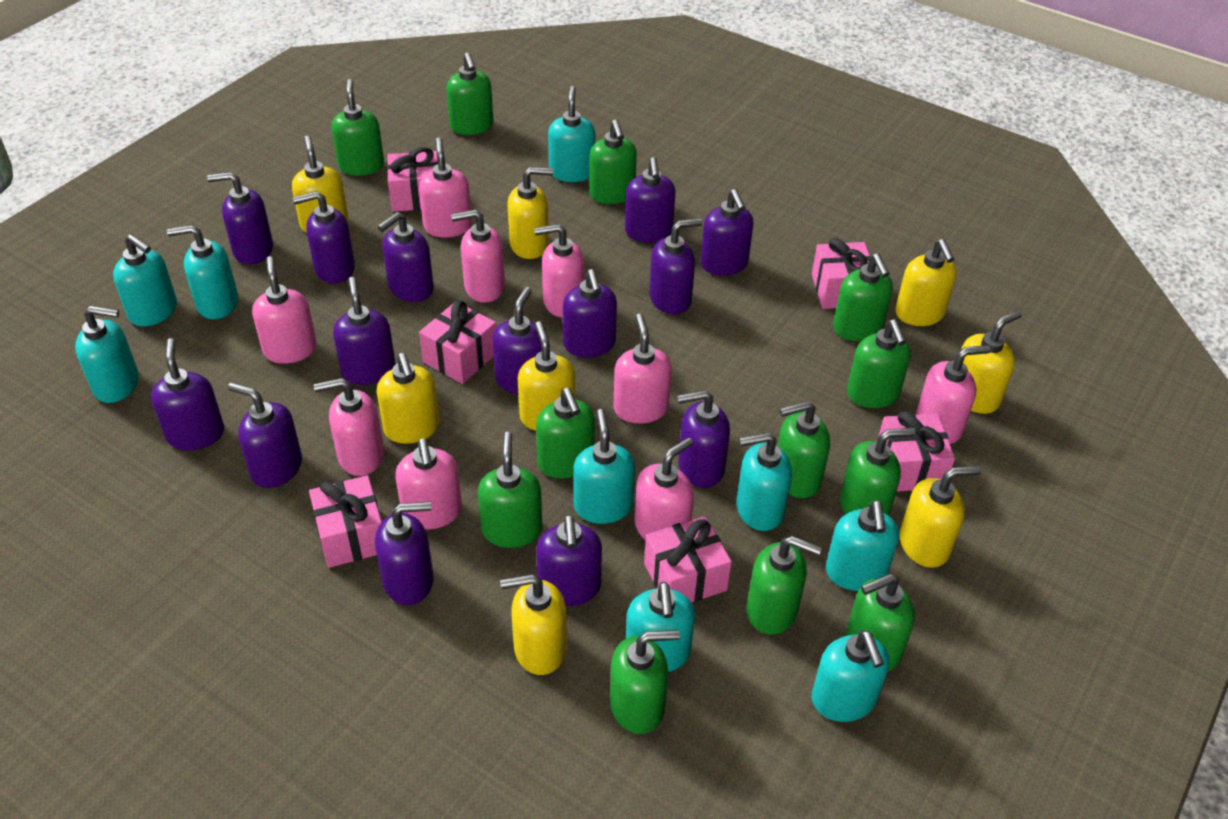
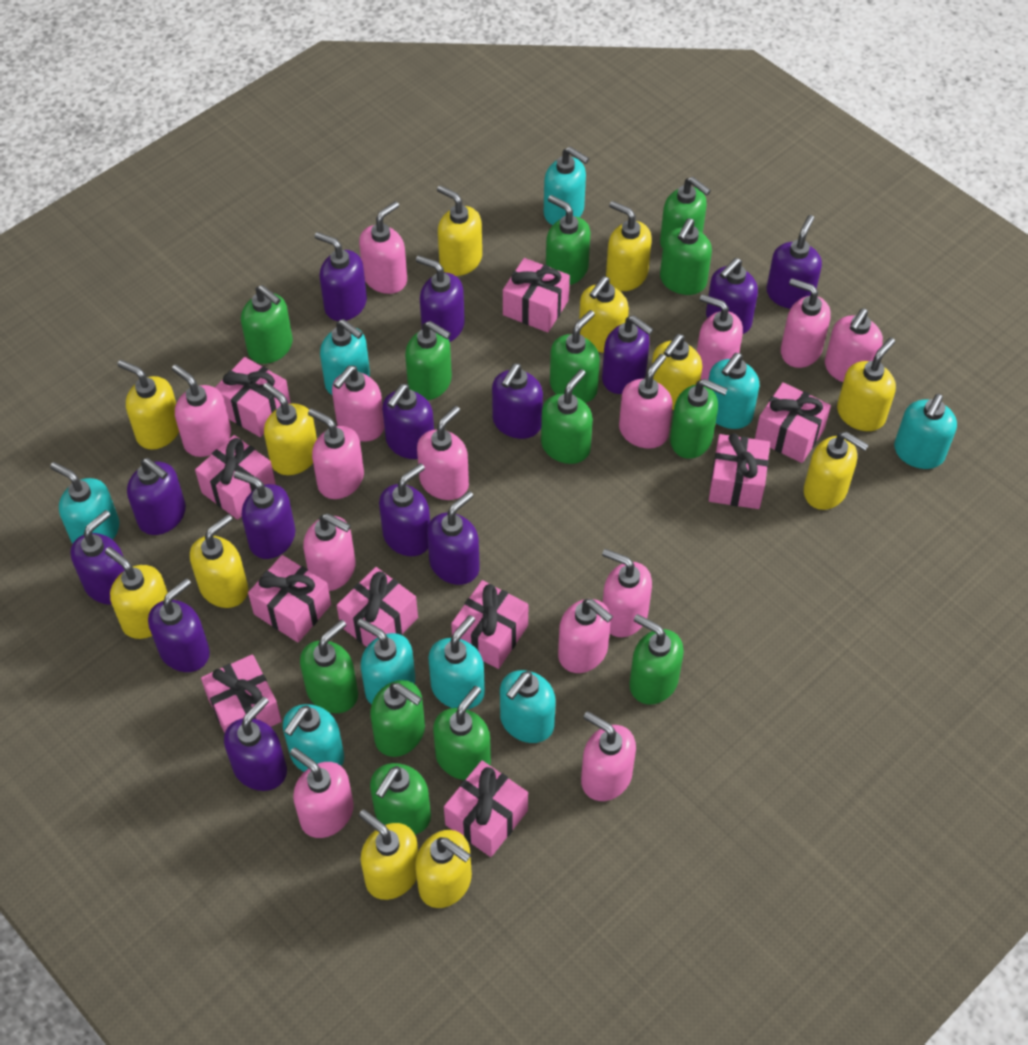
green soap dispenser: [331,79,384,176] [446,53,493,135] [478,432,543,548] [536,388,595,479] [589,120,637,204] [610,630,680,734] [747,536,822,635] [778,401,830,498] [833,254,893,341] [840,428,915,516] [846,574,915,671] [847,319,911,408] = 12 -> [241,285,293,364] [300,620,358,713] [370,680,425,757] [370,763,431,835] [405,321,452,400] [433,686,491,780] [541,369,593,464] [546,195,590,285] [550,310,600,403] [629,614,684,705] [660,177,711,249] [660,218,712,295] [670,379,728,459] = 13
pink gift: [309,475,382,568] [387,147,438,212] [419,301,496,384] [644,516,732,602] [812,238,870,309] [879,411,955,491] = 6 -> [195,435,276,520] [201,654,282,733] [215,357,291,437] [248,555,331,642] [337,567,418,647] [444,760,528,857] [451,580,528,669] [503,258,570,332] [709,433,770,509] [755,382,831,463] = 10
pink soap dispenser: [252,256,317,364] [314,378,384,476] [395,438,462,529] [419,137,472,238] [451,209,505,303] [534,224,584,317] [614,314,672,424] [634,438,694,541] [916,345,991,444] = 9 -> [172,364,231,457] [290,748,354,838] [303,513,356,591] [308,408,364,499] [332,366,384,442] [359,201,407,294] [417,406,469,500] [558,599,613,673] [581,711,636,801] [602,549,652,637] [619,354,673,449] [697,294,743,380] [781,278,831,368] [825,308,883,382] = 14
yellow soap dispenser: [292,136,349,233] [377,353,440,444] [500,574,567,675] [508,167,553,259] [518,321,575,431] [896,239,957,326] [900,466,981,568] [961,311,1022,414] = 8 -> [105,547,168,639] [117,360,179,450] [190,514,248,608] [263,383,317,475] [359,809,418,900] [415,830,472,908] [437,185,482,276] [579,276,629,353] [606,201,652,291] [652,334,702,410] [804,432,869,510] [837,338,896,431] = 12

